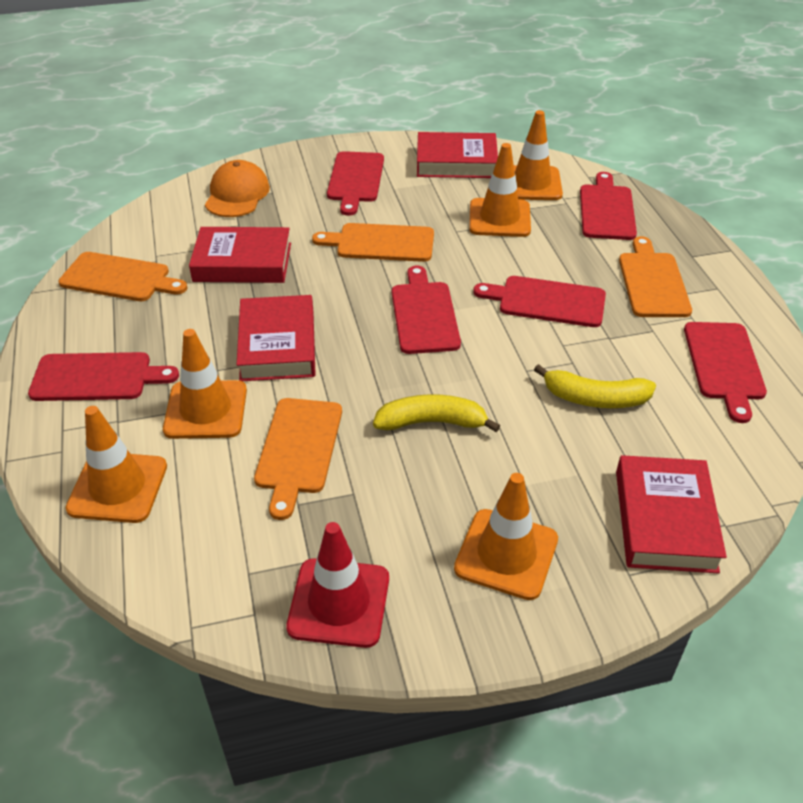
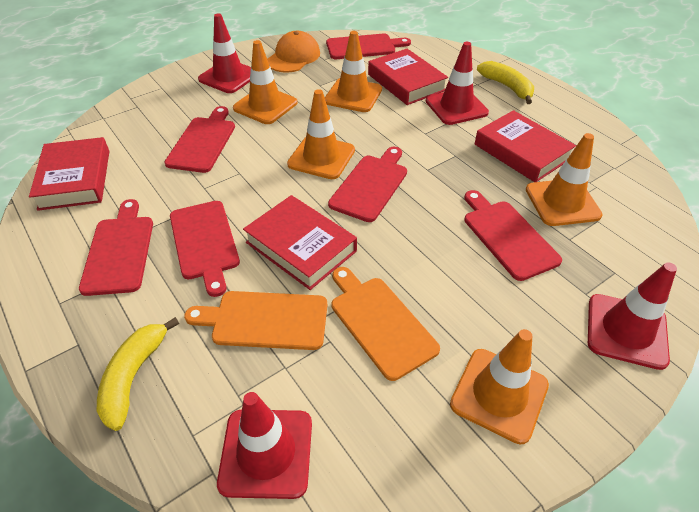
orange cutting board: [58,252,188,301] [254,398,342,520] [312,223,434,262] [619,236,692,317] = 4 -> [184,291,327,350] [331,267,440,381] = 2
red traffic cone: [286,522,389,648] = 1 -> [198,13,251,93] [217,392,312,499] [426,42,489,125] [588,262,677,370] = 4

